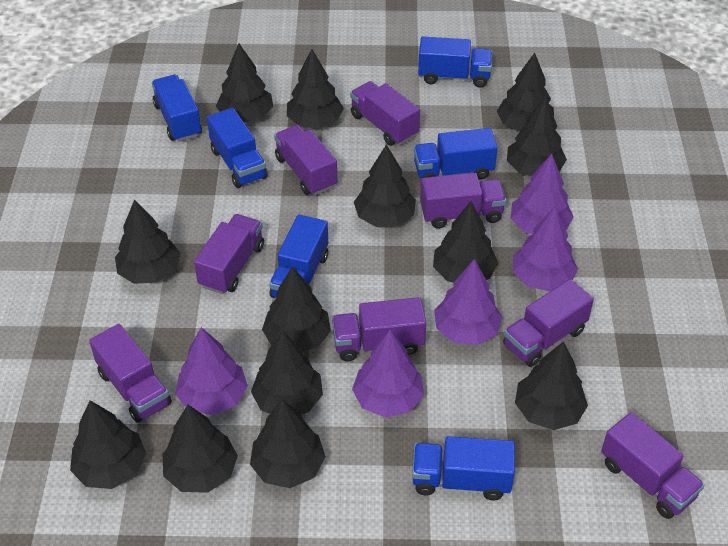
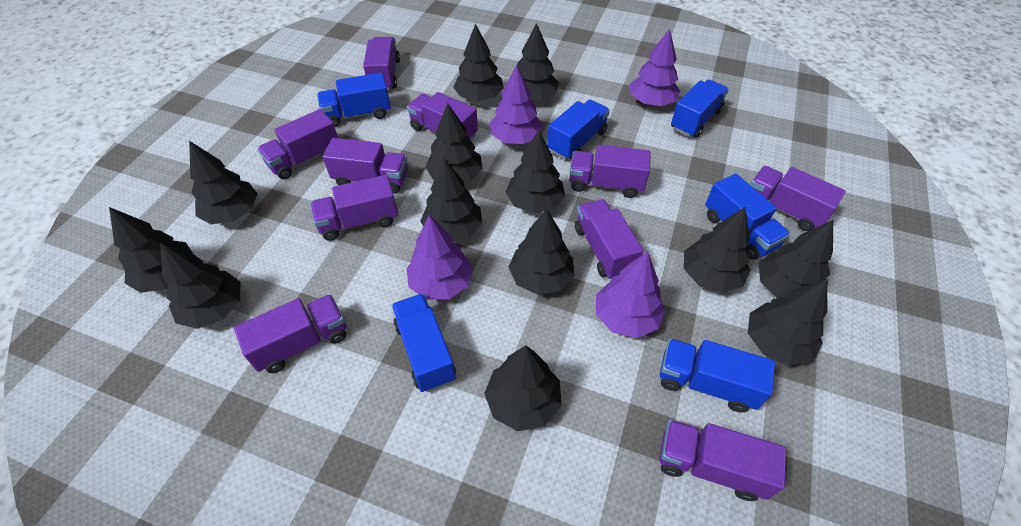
purple tree: [175,327,248,415] [352,330,424,418] [434,259,502,345] [511,154,574,234] [513,206,578,291] = 5 -> [406,215,473,300] [490,65,543,144] [596,252,665,338] [630,29,680,106] = 4
purple truck: [89,324,172,423] [194,214,264,294] [274,125,337,195] [332,297,426,361] [350,81,420,146] [420,173,506,229] [503,279,594,367] [601,412,705,519] = 8 -> [234,294,346,373] [257,109,338,179] [310,175,398,241] [323,138,408,193] [363,37,400,90] [407,92,478,140] [570,145,651,198] [575,199,644,279] [659,420,786,501] [750,166,846,231] = 10

